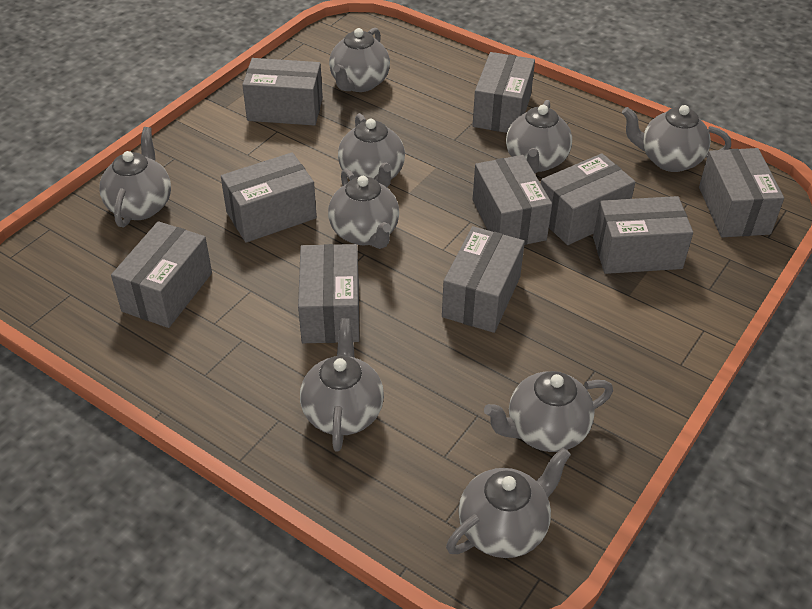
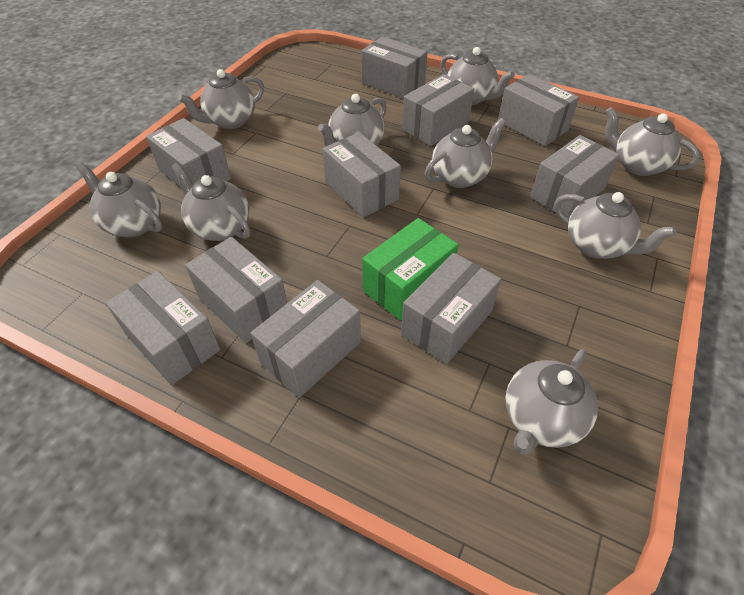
green box: none = 0 -> [362,218,459,321] = 1

